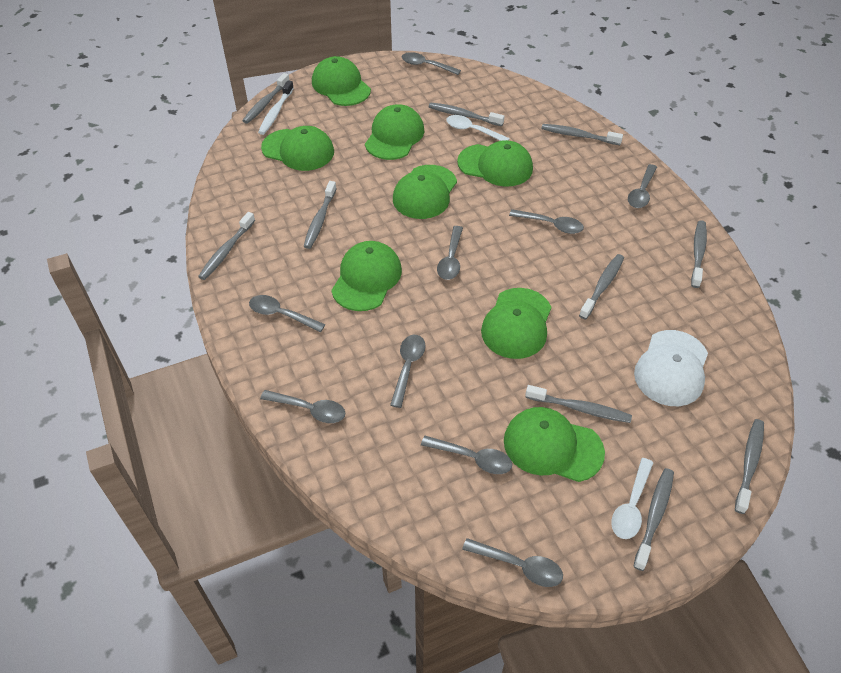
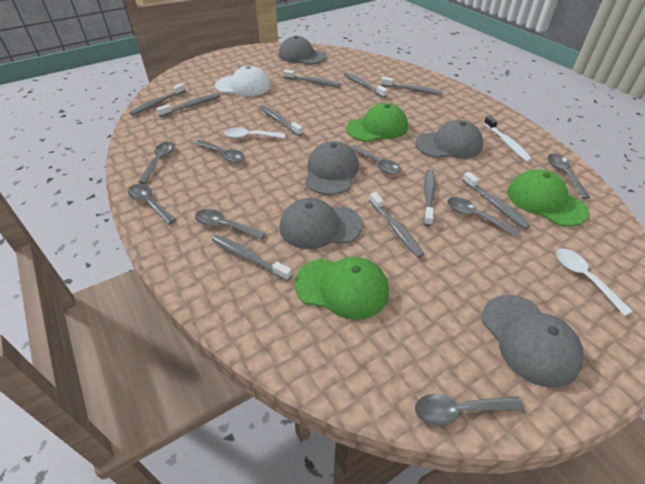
green cap: [261,126,334,171] [312,56,371,106] [331,241,402,311] [365,104,424,160] [393,165,457,219] [457,140,533,187] [481,288,551,359] [504,407,605,482] = 8 -> [294,257,389,320] [346,103,408,142] [507,170,589,227] = 3
grey cap: none = 0 -> [279,36,327,65] [280,198,363,249] [305,141,359,195] [415,120,483,158] [482,295,584,388] = 5
grey spoon: [249,295,326,332] [260,390,346,423] [390,335,426,408] [402,52,461,75] [421,436,512,474] [437,226,463,280] [462,538,563,587] [509,209,584,234] [628,164,657,208] = 9 -> [128,184,177,225] [138,141,175,184] [195,140,245,163] [195,209,266,240] [350,145,401,174] [415,394,524,426] [447,197,520,237] [548,153,590,199] = 8

